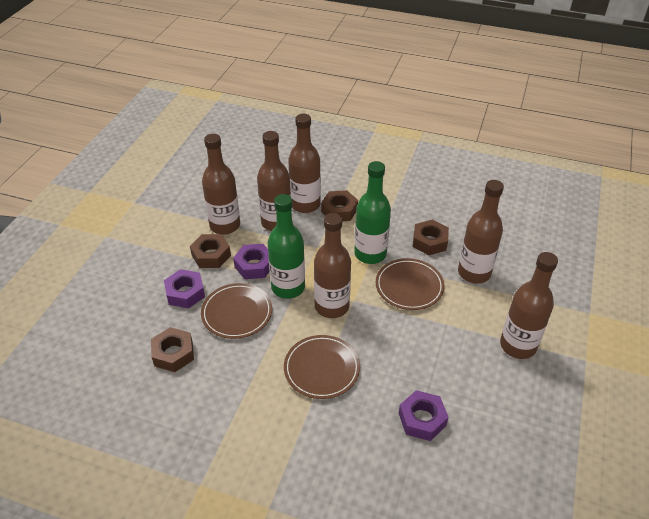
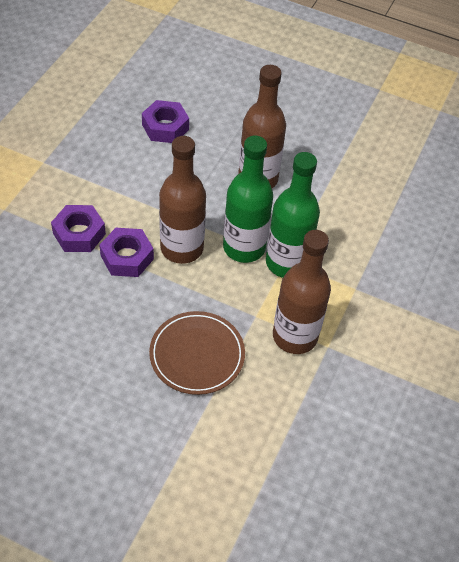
brown bottle: [202,134,240,235] [257,131,292,231] [288,114,321,213] [314,213,351,318] [458,180,504,284] [500,252,558,359] = 6 -> [159,136,206,264] [238,65,286,188] [273,230,331,354] = 3
brown nut: [151,327,194,372] [190,234,231,268] [321,190,358,221] [413,220,449,255] = 4 -> none = 0
brown plate: [201,283,272,339] [284,335,360,399] [376,258,444,310] = 3 -> [149,311,245,395] = 1

